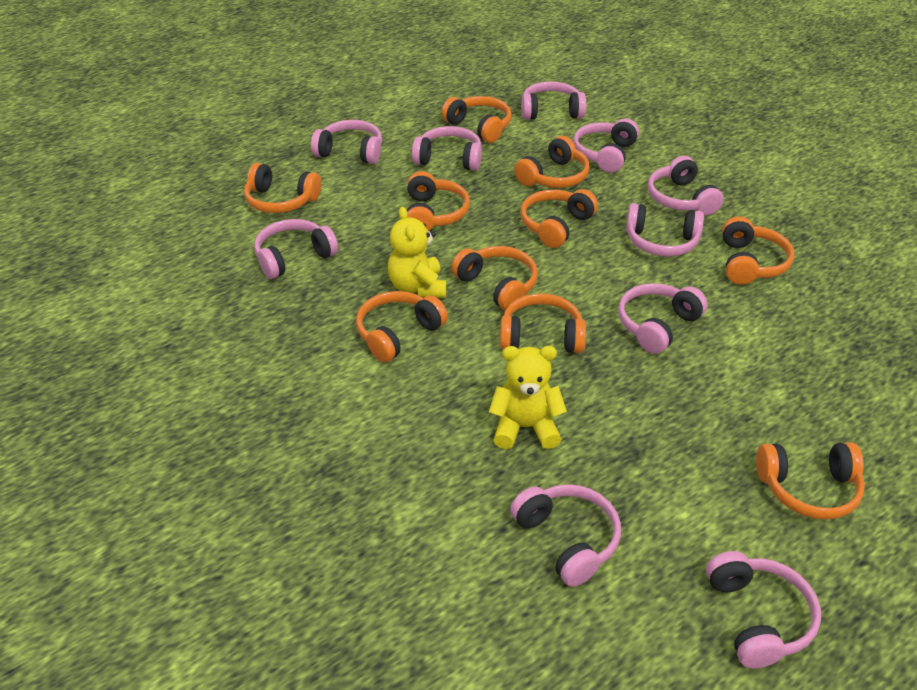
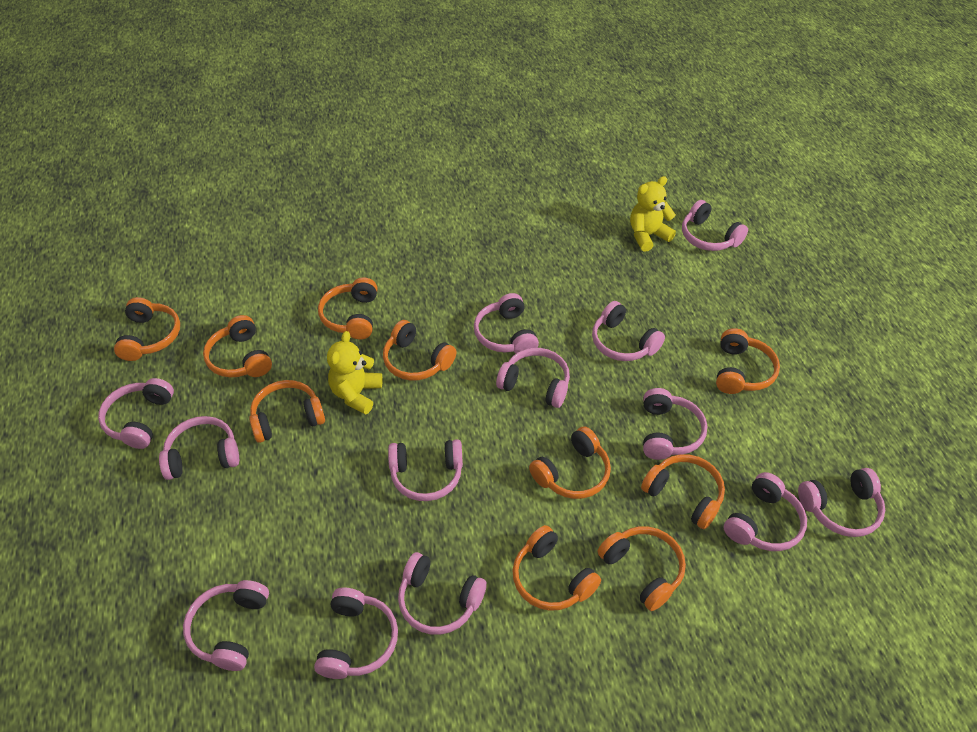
pink headphones: [254,219,338,279] [311,120,382,164] [412,126,482,171] [510,484,621,587] [521,81,586,120] [573,118,639,173] [618,283,708,354] [626,203,704,257] [648,156,724,215] [706,551,821,668] = 10 -> [98,378,174,449] [159,416,239,480] [183,580,269,671] [314,588,398,679] [388,439,463,501] [398,552,487,635] [474,293,539,353] [496,348,570,408] [592,301,665,361] [643,388,707,460] [682,200,748,251] [724,472,807,551] [798,468,885,537] = 13

